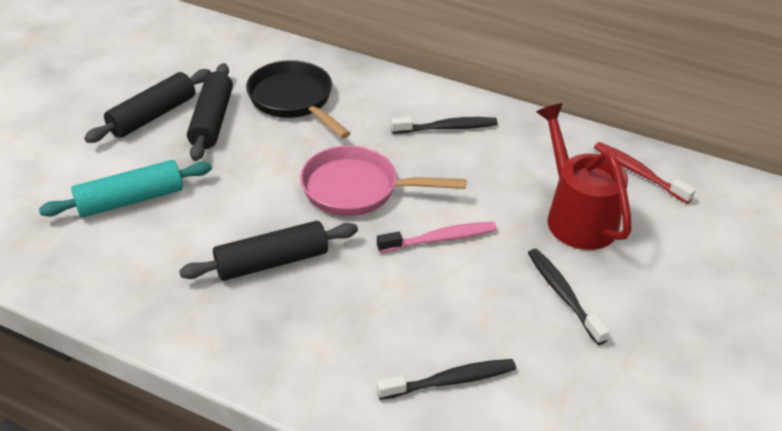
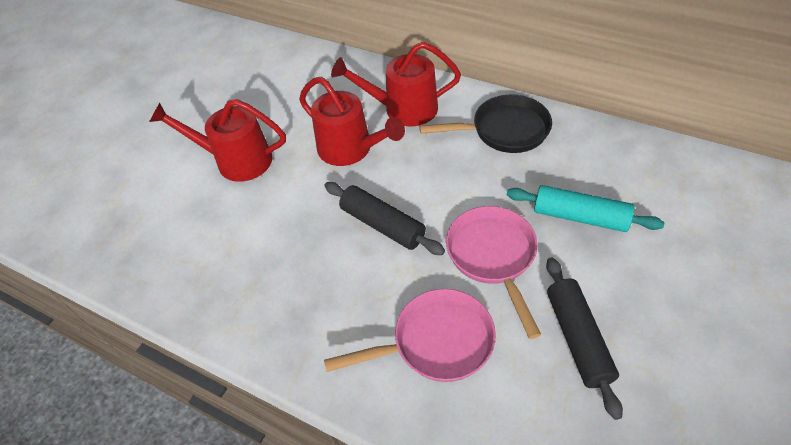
black rolling pin: [84,69,211,143] [179,221,358,281] [187,63,233,161] = 3 -> [324,182,445,255] [546,257,623,420] = 2
black toothbrush: [377,359,516,400] [391,117,498,134] [528,249,610,345] = 3 -> none = 0
pink pan: [300,146,467,216] = 1 -> [324,289,496,382] [446,206,541,339] = 2
pink toothbrush: [377,222,497,253] = 1 -> none = 0
red toothbrush: [594,142,696,204] = 1 -> none = 0
red watering can: [537,104,632,250] = 1 -> [149,99,286,182] [299,77,405,166] [331,42,461,126] = 3

